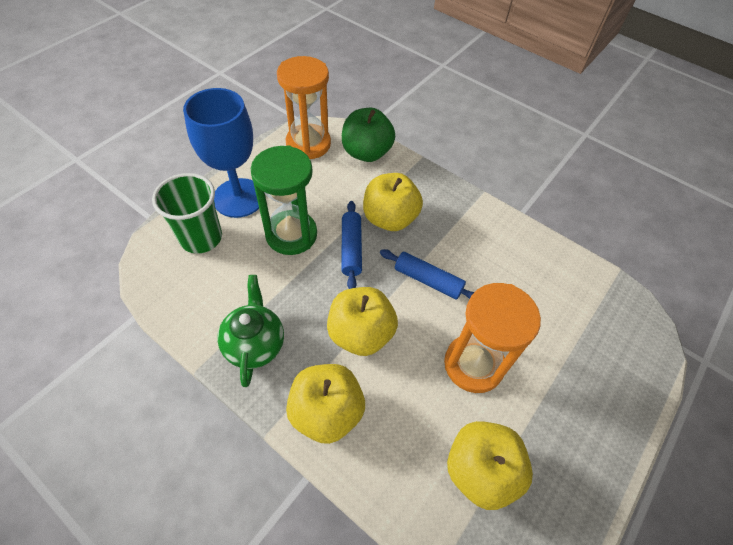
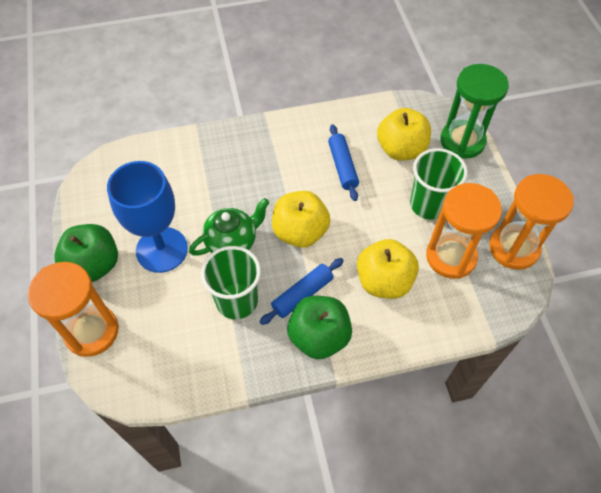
green apple: [342,108,395,162] = 1 -> [54,224,118,282] [287,296,352,359] = 2
green cup: [152,173,222,253] = 1 -> [201,246,261,319] [410,148,468,220] = 2
orange hourglass: [277,56,331,159] [444,283,541,393] = 2 -> [28,262,119,357] [426,183,502,279] [489,174,574,270] = 3
yellow apple: [286,364,365,444] [327,287,398,356] [363,173,423,231] [447,421,533,510] = 4 -> [272,191,330,248] [357,239,419,299] [377,108,431,161] = 3

